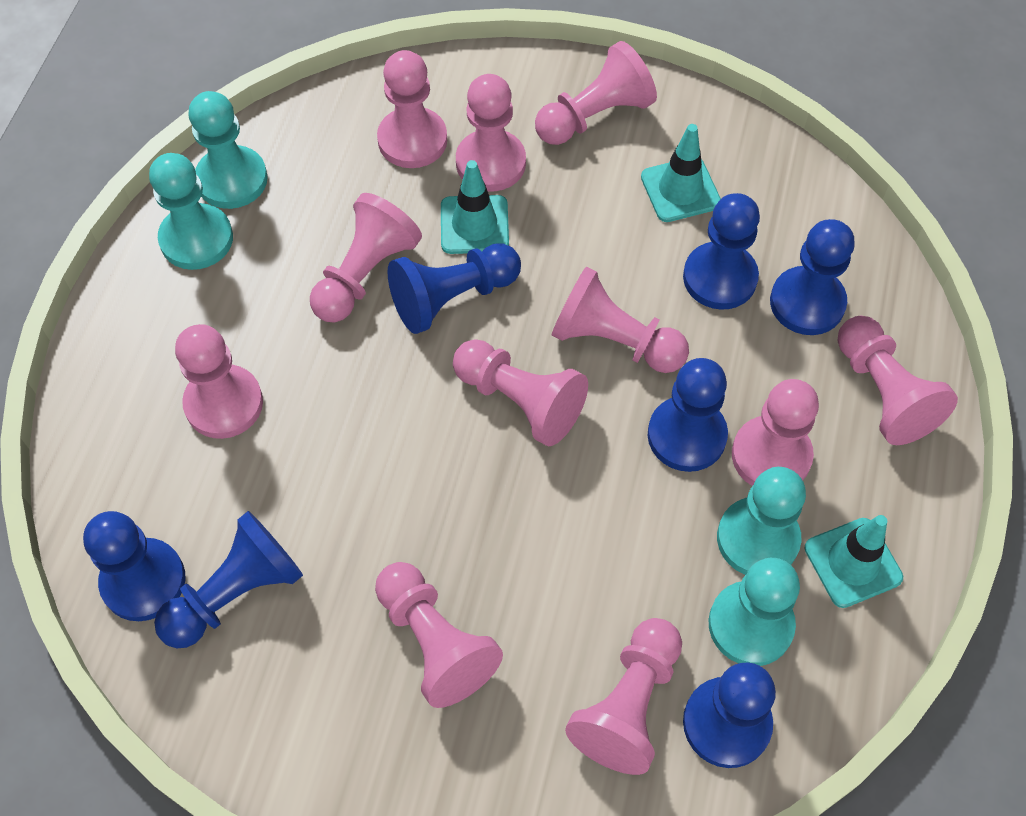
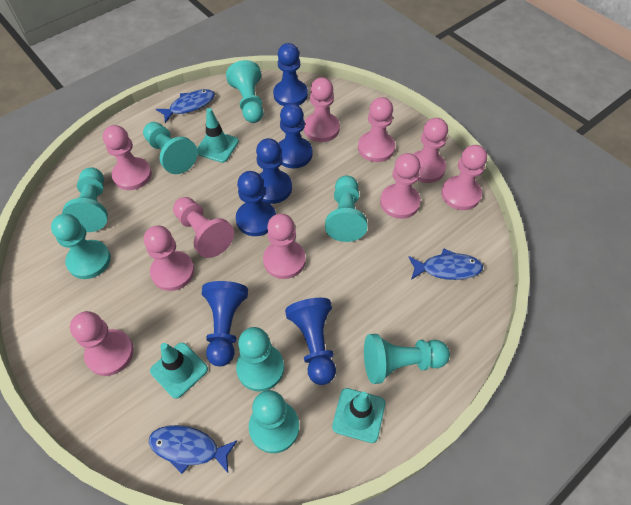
blue fish: none = 0 -> [149,425,238,474] [156,89,215,123] [408,248,483,280] = 3
blue pawn: [83,511,185,621] [154,511,303,648] [387,243,521,334] [648,358,728,472] [683,193,760,310] [683,662,776,768] [770,219,855,335] = 7 -> [202,281,248,366] [236,171,276,236] [256,138,292,204] [273,43,308,106] [279,103,313,168] [285,298,336,385] = 6
pink pawn: [175,324,263,439] [310,193,422,322] [375,562,503,708] [377,50,447,168] [453,339,588,446] [456,74,526,192] [535,41,657,145] [552,266,689,373] [565,618,682,775] [732,379,819,486] [838,316,958,445] = 11 -> [70,311,134,376] [103,125,152,190] [144,226,194,291] [173,197,234,258] [263,214,306,279] [304,77,340,142] [358,97,395,162] [380,153,421,219] [413,118,448,183] [441,145,487,210] = 10
turquoise pawn: [149,153,233,270] [188,91,268,209] [708,558,800,666] [717,467,806,575] = 4 -> [51,214,111,279] [62,167,108,232] [143,122,198,174] [226,60,264,123] [236,327,284,392] [249,390,299,453] [325,175,367,242] [364,334,450,384] = 8

